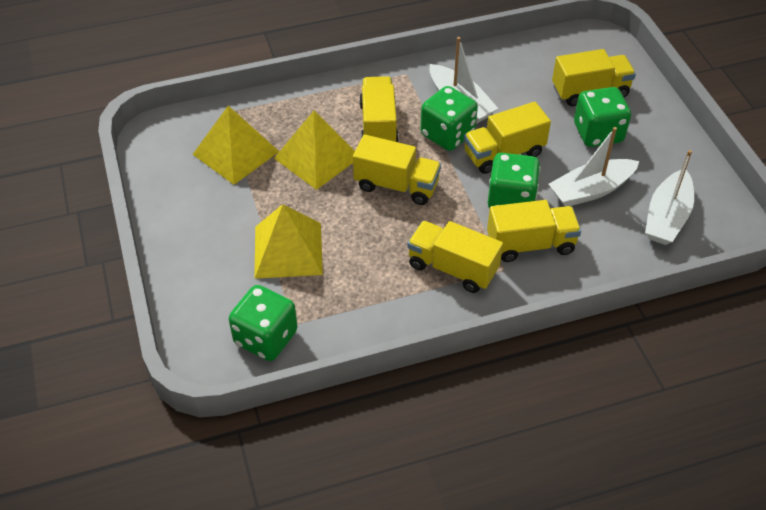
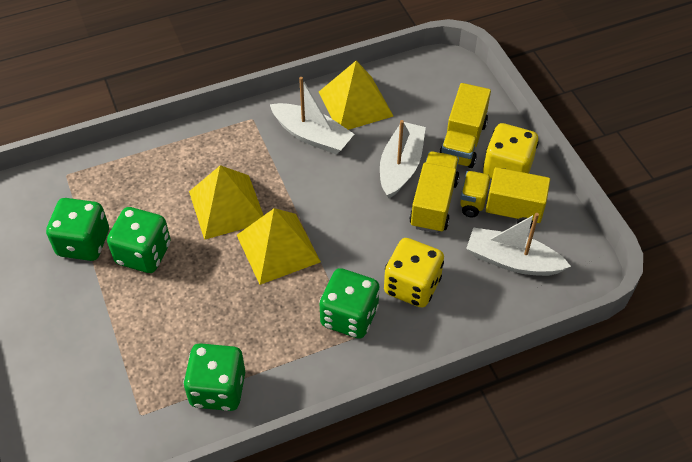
yellow dice: none = 0 -> [384,238,444,308] [483,123,539,179] = 2
yellow truck: [353,135,441,205] [359,76,399,142] [407,221,503,293] [464,102,551,174] [487,200,581,262] [552,49,636,106] = 6 -> [409,151,459,233] [439,83,491,168] [460,167,550,228] = 3

